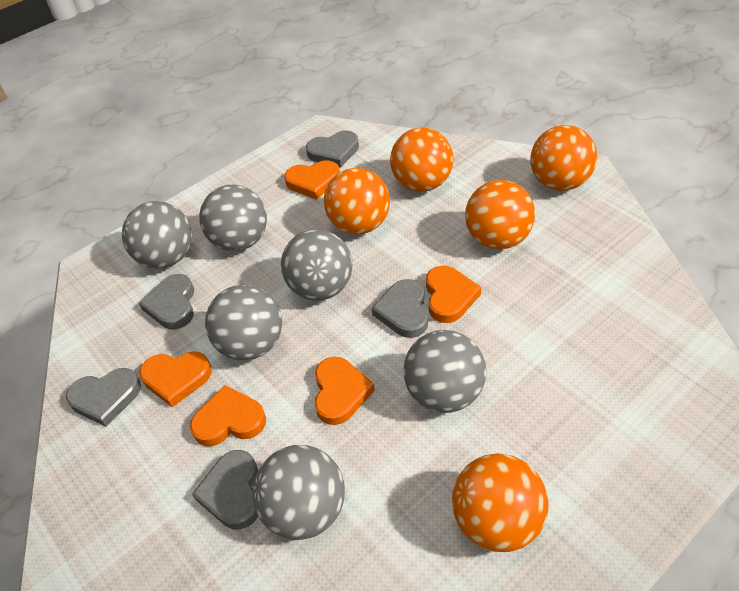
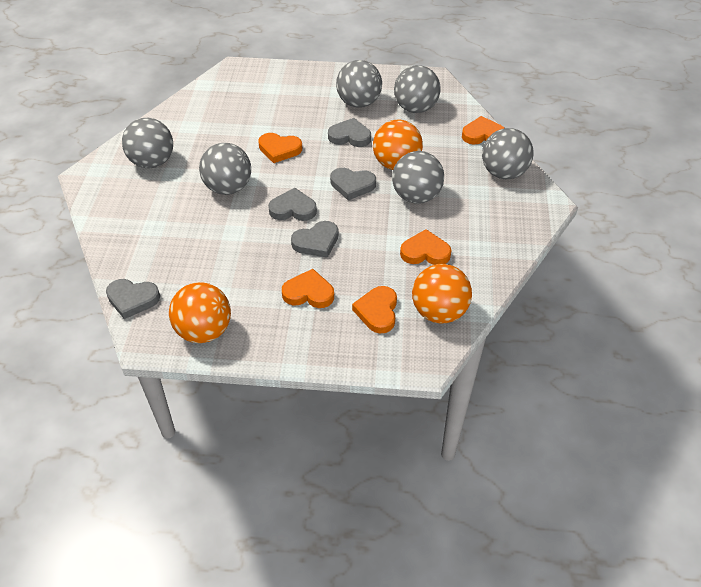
orange ball: [324,168,390,234] [390,127,454,192] [452,453,548,552] [465,180,535,249] [530,125,597,191] = 5 -> [169,282,231,343] [373,119,423,170] [412,264,472,324] = 3

